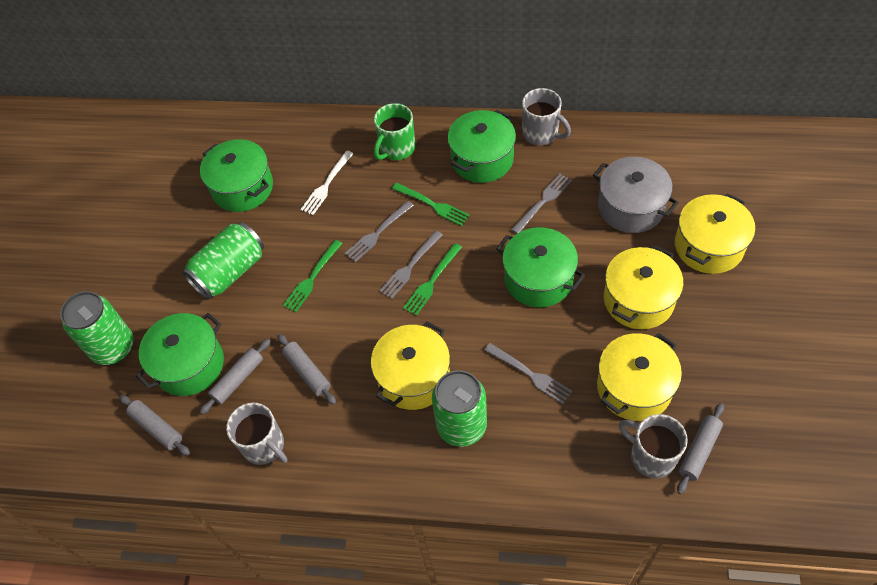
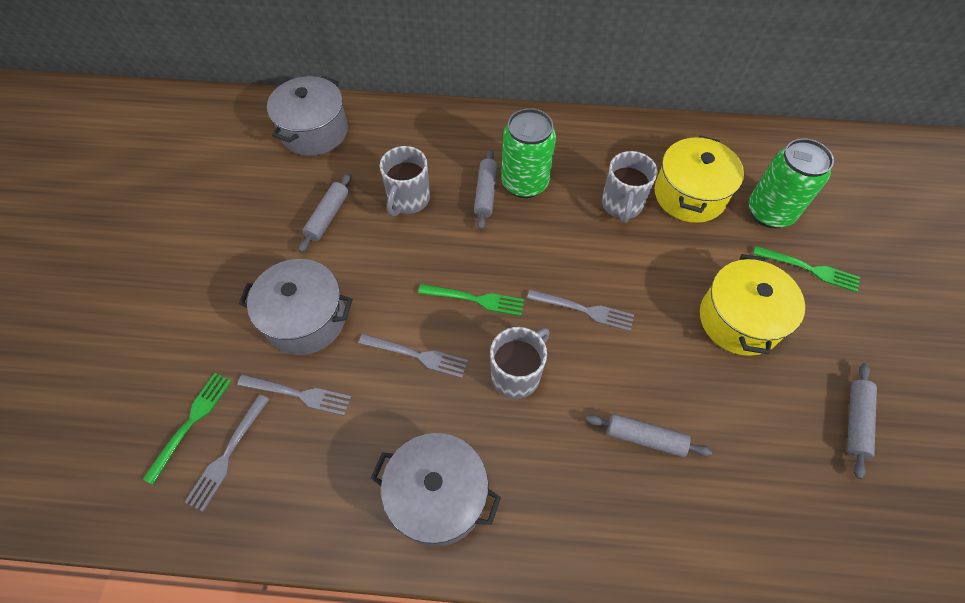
green can: [60,291,134,365] [182,222,264,300] [432,370,487,447] = 3 -> [501,108,556,198] [749,139,834,228] = 2
green mug: [374,103,415,160] = 1 -> none = 0
green pot: [136,313,224,396] [200,139,273,212] [448,110,516,183] [496,227,585,308] = 4 -> none = 0
grey pot: [593,157,679,233] = 1 -> [239,259,353,355] [267,76,348,156] [371,433,501,546] = 3
white fork: [300,151,354,215] = 1 -> none = 0
yellow pot: [371,321,450,410] [597,333,682,421] [604,246,684,329] [675,193,755,274] = 4 -> [655,136,744,223] [700,254,805,356] = 2

